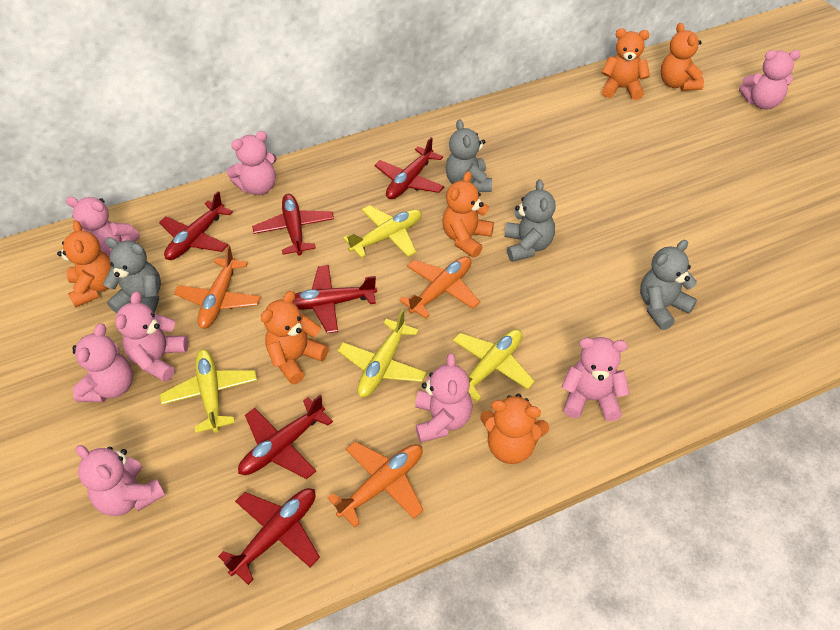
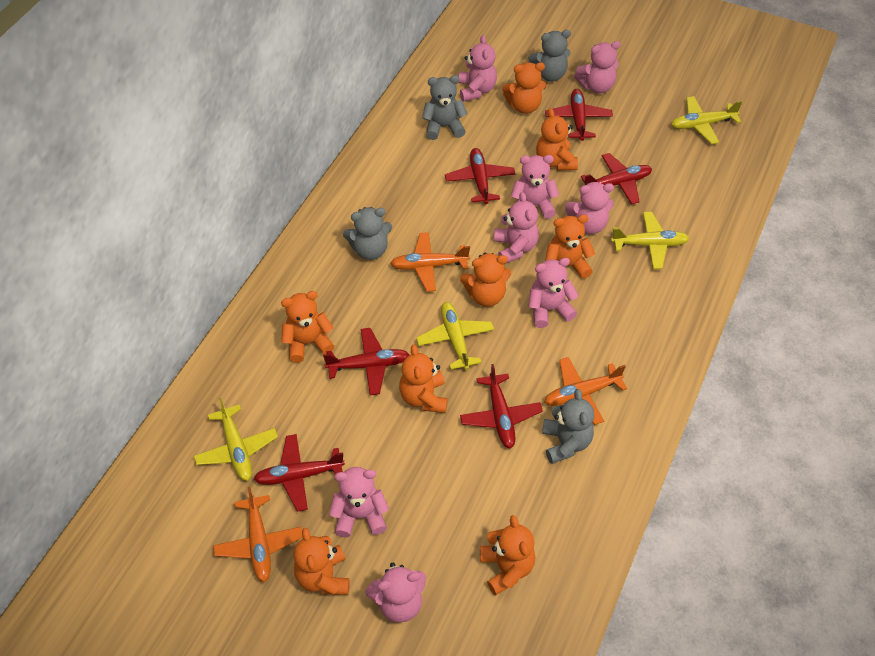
orange teddy bear: [57,220,112,308] [261,291,328,384] [442,171,494,258] [480,394,549,464] [602,28,650,100] [661,23,704,91] = 6 -> [281,291,335,363] [294,528,350,595] [399,345,447,413] [460,253,511,306] [480,515,535,595] [502,62,547,114] [536,108,578,171] [545,215,595,279] = 8

